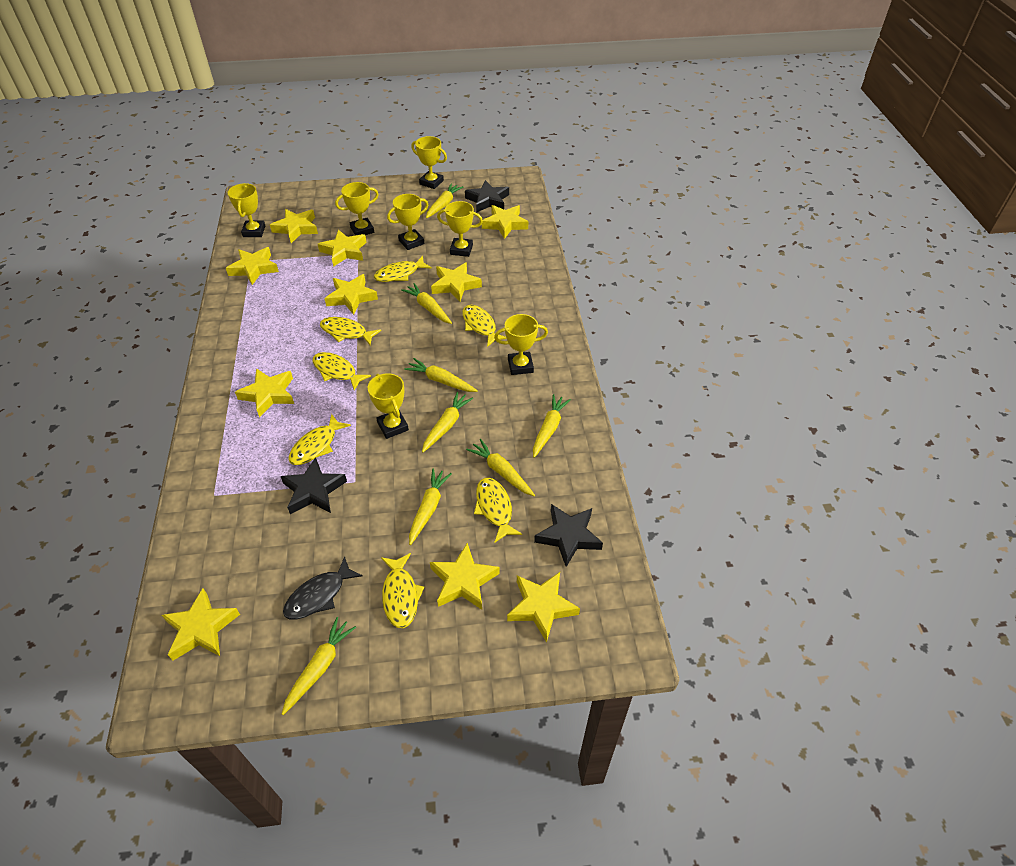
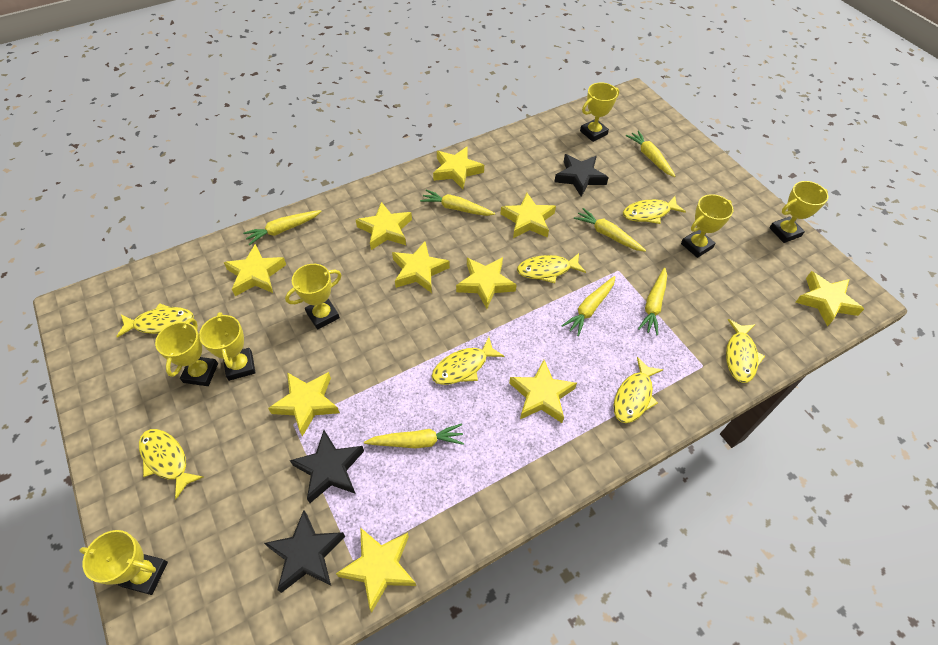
black fish: [283,556,363,620] = 1 -> none = 0
yellow carrot: [282,617,356,715] [401,283,452,324] [404,358,478,392] [409,469,452,545] [422,392,473,452] [426,183,463,218] [466,439,535,496] [533,394,571,458] = 8 -> [243,210,322,245] [364,424,464,448] [420,190,495,216] [562,276,616,336] [574,208,646,252] [626,131,675,177] [638,268,667,335] = 7

